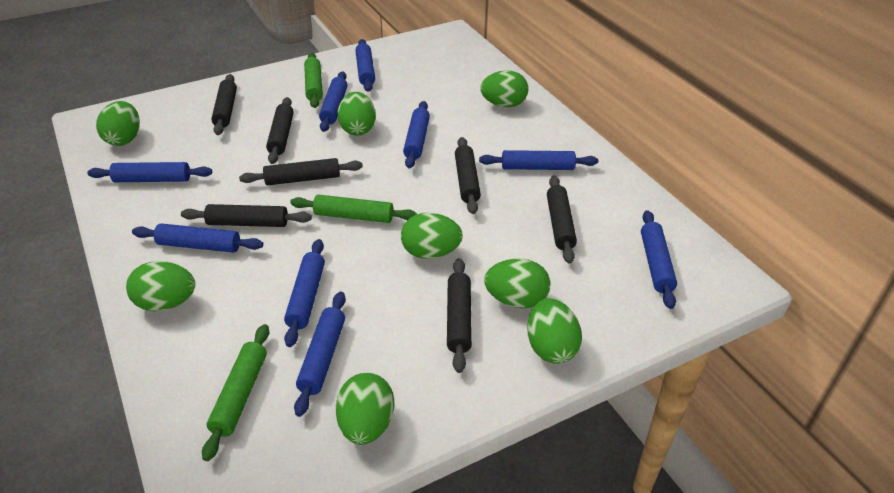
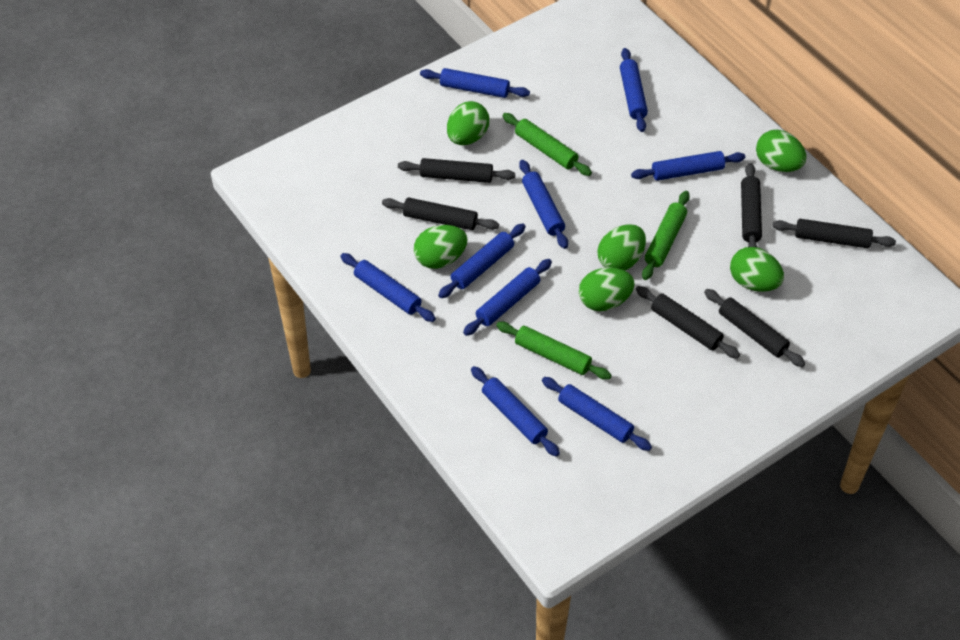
black rolling pin: [181,204,312,227] [211,74,237,135] [239,158,363,185] [266,97,294,164] [447,258,472,373] [455,137,481,214] [547,175,577,264] = 7 -> [382,197,499,230] [398,158,515,183] [636,286,740,359] [704,289,805,367] [741,163,762,247] [772,219,896,248] = 6
green egg: [96,101,140,146] [126,261,195,311] [336,373,394,445] [338,92,376,135] [401,213,463,259] [480,70,529,107] [484,259,550,309] [527,298,582,364] = 8 -> [414,225,468,269] [447,101,489,145] [579,267,635,311] [598,224,646,271] [730,247,784,292] [756,130,806,172] = 6

